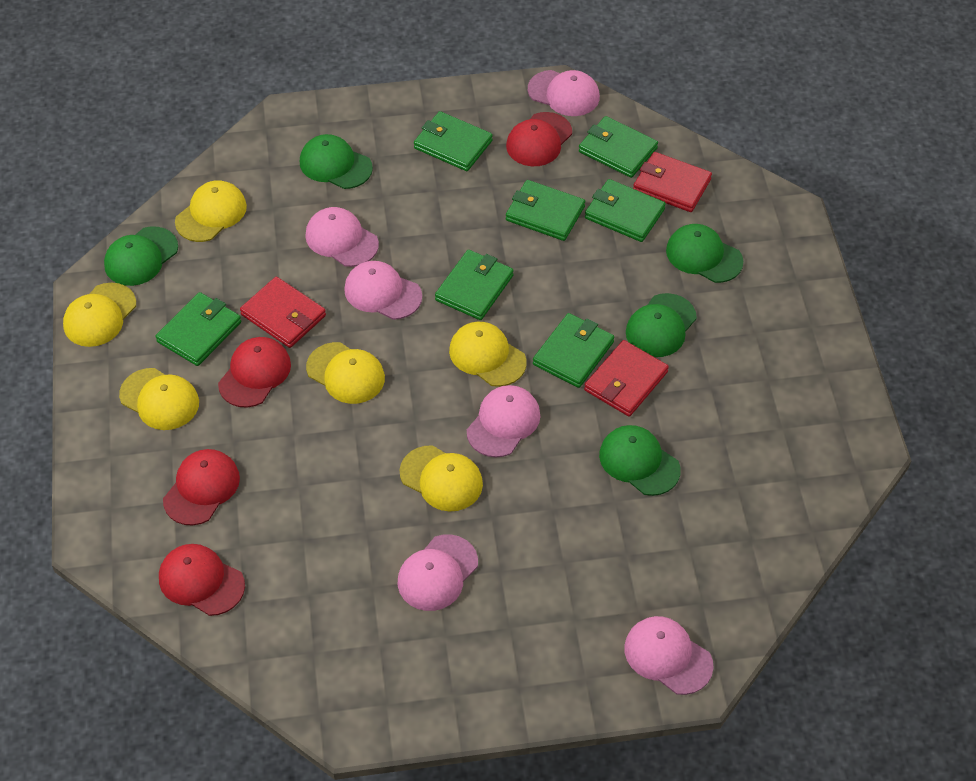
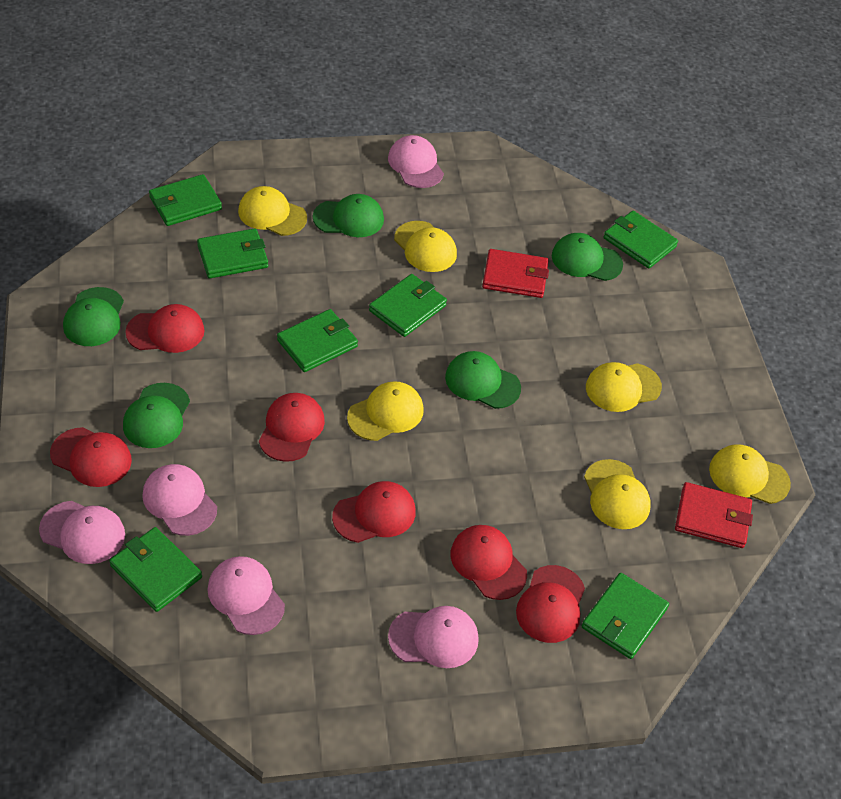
pink cap: [305,207,379,267] [344,261,422,320] [398,534,478,611] [467,385,540,458] [528,70,600,116] [624,616,713,695] = 6 -> [39,501,125,564] [142,464,217,536] [207,556,285,635] [388,135,444,188] [388,606,479,668] = 5
red cap: [159,544,245,616] [163,449,240,525] [218,337,291,408] [506,112,572,166] = 4 -> [50,427,132,487] [125,304,205,353] [259,393,325,462] [332,481,416,543] [450,525,527,600] [516,565,585,643] = 6
red wallet: [240,277,326,348] [584,340,669,417] [633,152,712,212] = 3 -> [482,249,549,298] [675,482,753,548] = 2

